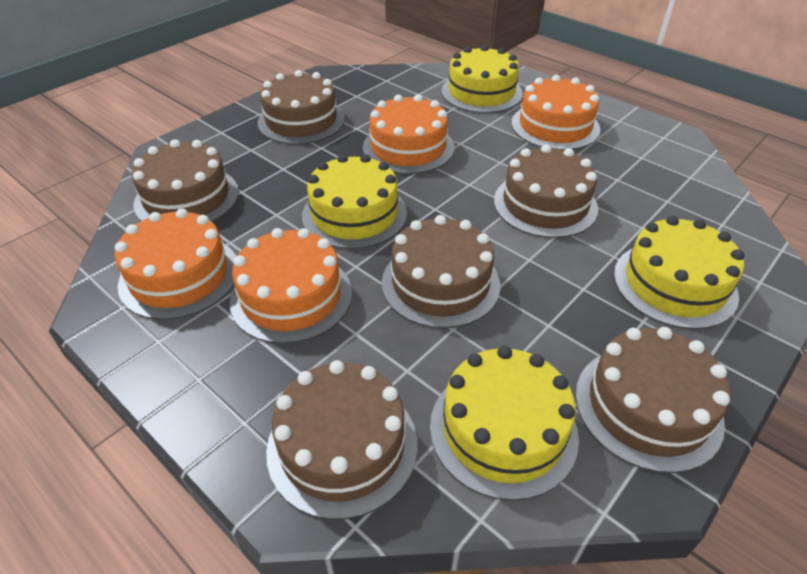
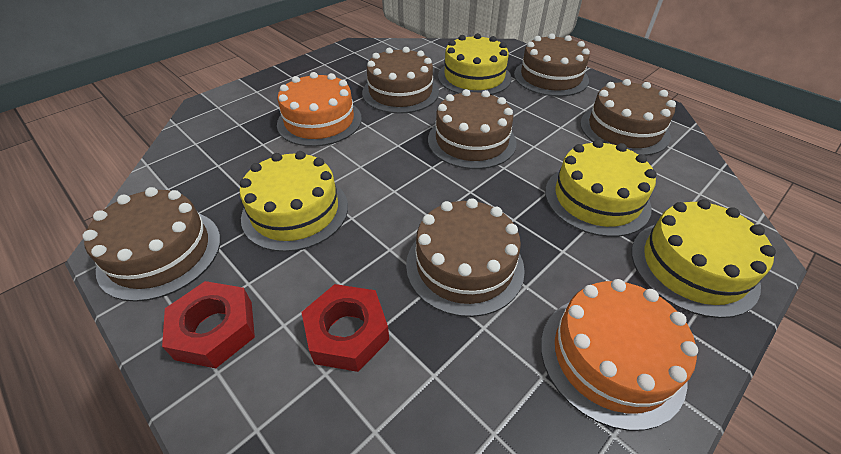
orange cake: [115,208,236,320] [230,228,352,344] [363,95,454,174] [511,75,600,150] = 4 -> [277,72,362,147] [541,279,698,431] = 2
red nut: none = 0 -> [162,281,255,368] [301,284,389,372] = 2

